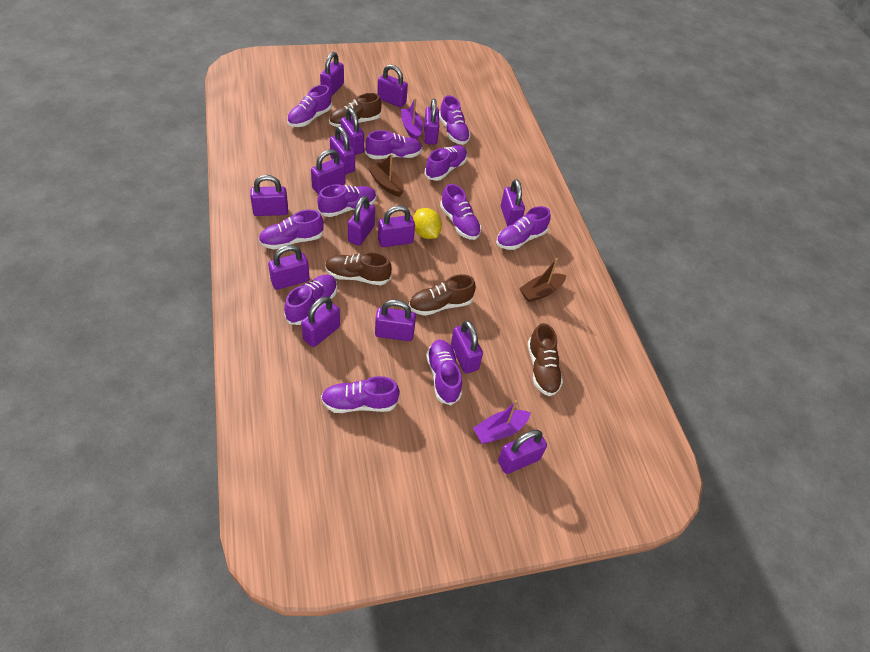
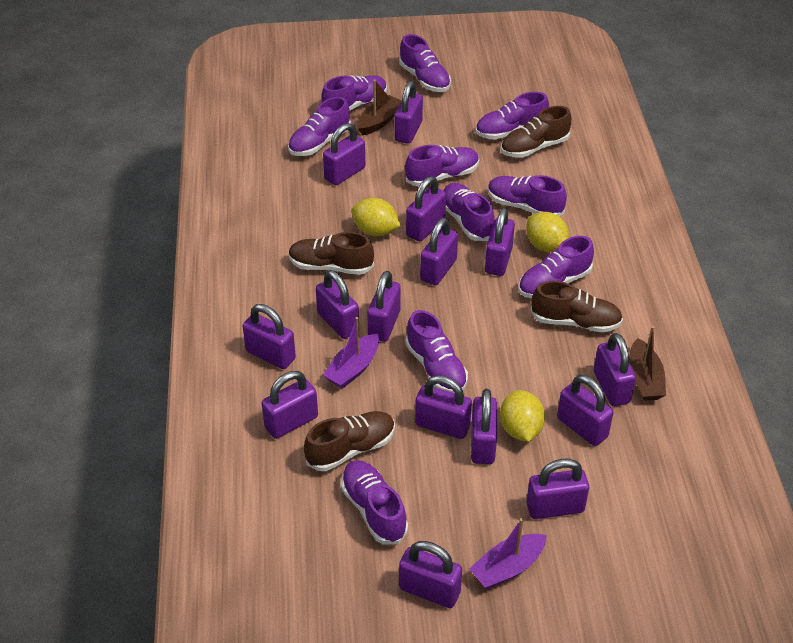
purple shoe: [258,209,324,249] [284,275,337,325] [287,85,332,127] [317,184,376,217] [321,376,400,413] [365,130,422,159] [425,145,467,181] [426,340,462,405] [439,95,471,145] [440,184,481,240] [496,206,551,250] = 11 -> [288,97,351,156] [321,75,387,110] [341,460,408,544] [399,34,451,92] [405,145,479,186] [405,310,468,393] [443,183,494,241] [476,92,549,139] [488,175,567,216] [518,236,594,298] = 10
yellow lemon: [413,208,442,239] = 1 -> [351,198,401,236] [500,390,545,442] [526,212,569,252] = 3

